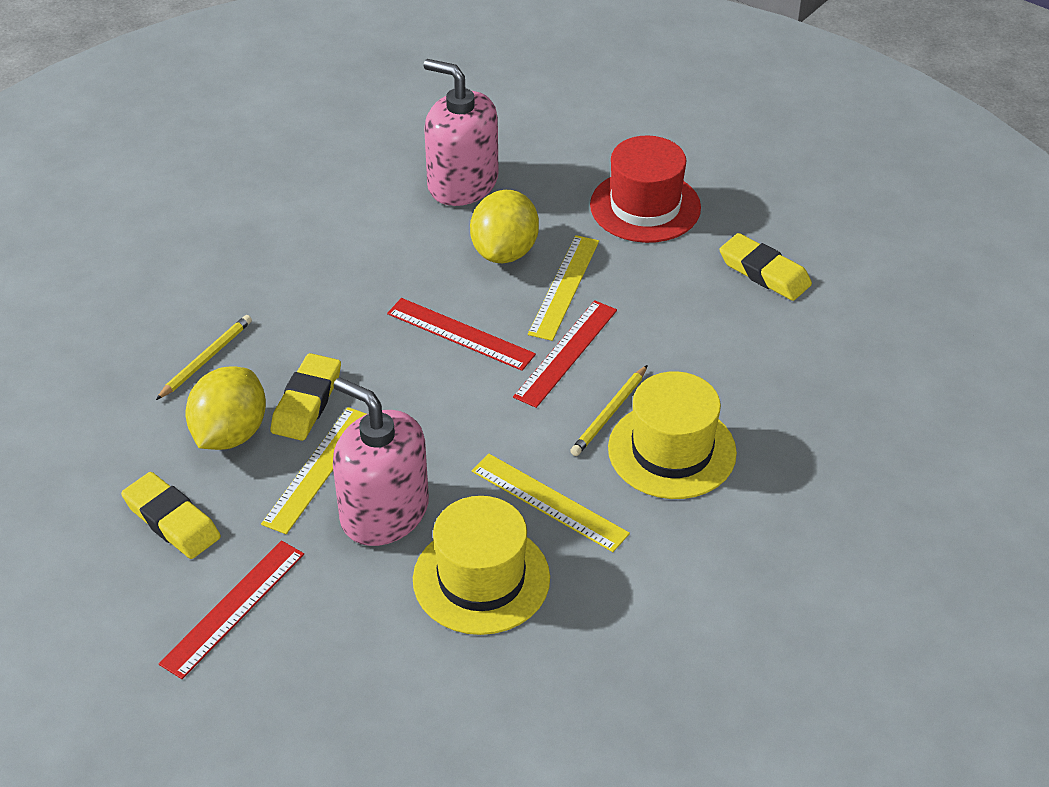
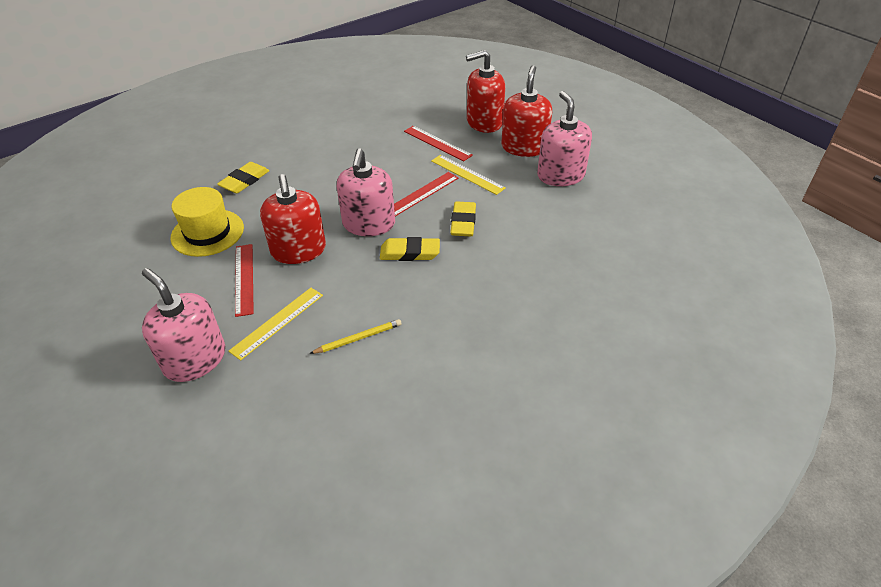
pink soap dispenser: [333,377,429,546] [424,59,499,206] = 2 -> [142,268,225,382] [337,148,395,236] [537,91,592,186] = 3
red hat: [590,136,701,243] = 1 -> none = 0
red soap dispenser: none = 0 -> [260,174,326,264] [466,50,505,133] [501,65,552,157] = 3
yellow hat: [413,496,550,635] [608,371,737,499] = 2 -> [171,187,244,257] = 1
yellow lemon: [185,366,266,450] [470,190,539,263] = 2 -> none = 0
yellow pencil: [156,315,252,400] [570,365,648,456] = 2 -> [309,319,402,354] = 1
yellow ruler: [261,407,366,534] [472,454,630,552] [528,235,599,341] = 3 -> [229,288,323,361] [431,155,506,195] = 2

